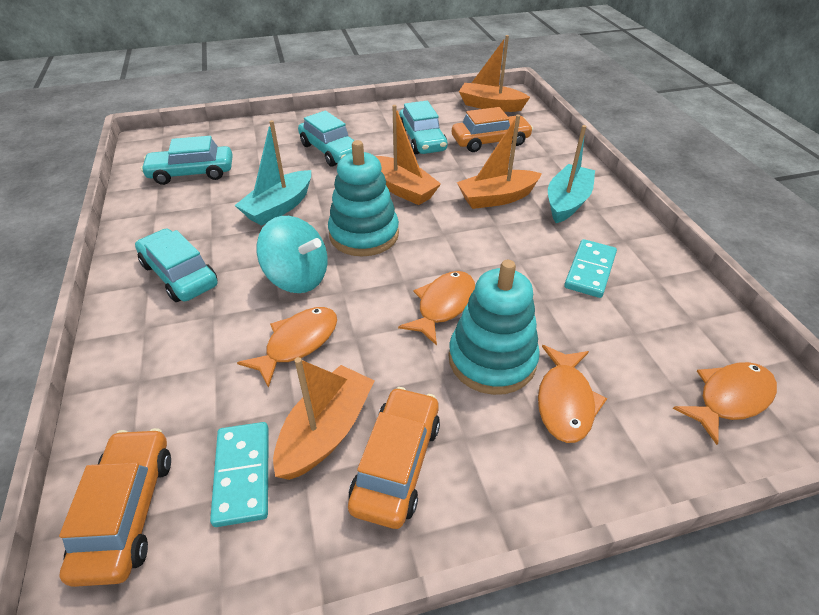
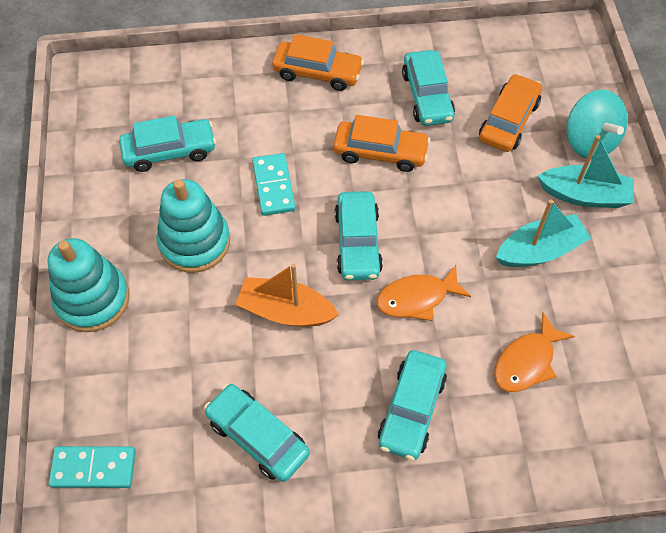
orange boat: [273,357,375,480] [375,105,441,205] [457,115,542,209] [459,35,530,112] = 4 -> [235,263,339,327] = 1
orange fish: [237,307,337,388] [398,271,475,346] [538,345,607,443] [673,362,777,445] = 4 -> [376,265,471,321] [494,312,575,392] = 2
turquoise car: [135,228,217,302] [141,136,233,185] [298,111,355,167] [399,101,448,154] = 4 -> [119,116,216,172] [204,384,310,482] [335,191,383,280] [378,350,447,460] [402,50,455,126] = 5

